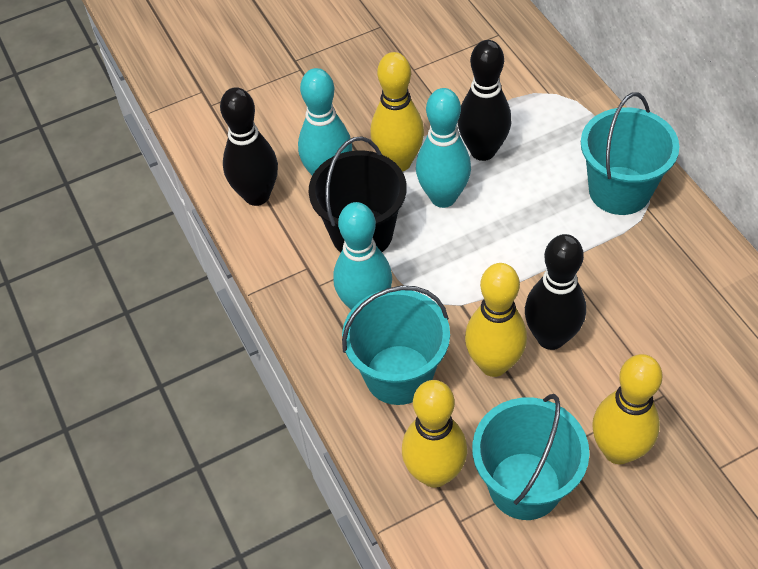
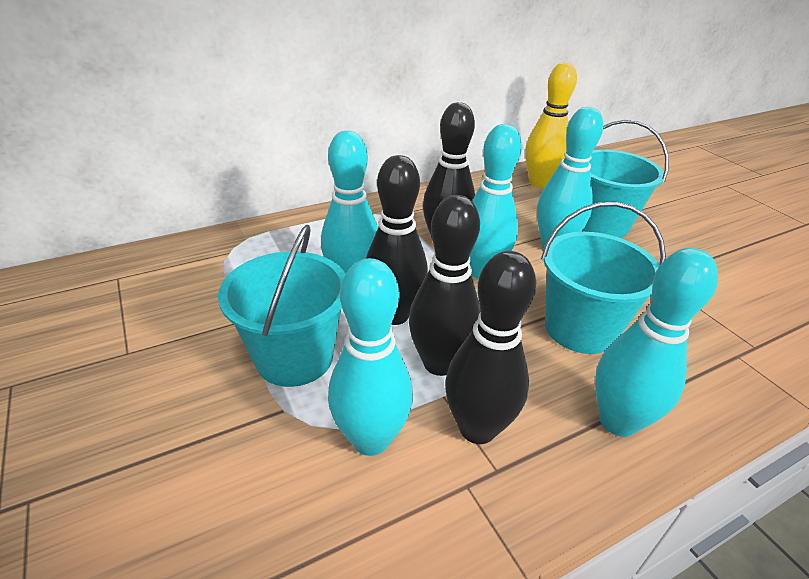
black bowling pin: [220,87,278,206] [458,40,511,161] [525,234,586,350] = 3 -> [366,155,428,325] [409,195,481,376] [423,102,475,241] [445,251,536,444] = 4
black bucket: [309,137,407,252] = 1 -> none = 0
turquoise bowling pin: [298,68,352,176] [333,202,392,310] [416,88,471,208] = 3 -> [321,131,378,273] [328,258,413,456] [469,124,522,279] [537,107,603,248] [595,248,718,437] = 5
yellow bowling pin: [370,52,424,172] [402,380,467,488] [465,263,527,377] [592,354,663,464] = 4 -> [525,62,577,188] = 1

